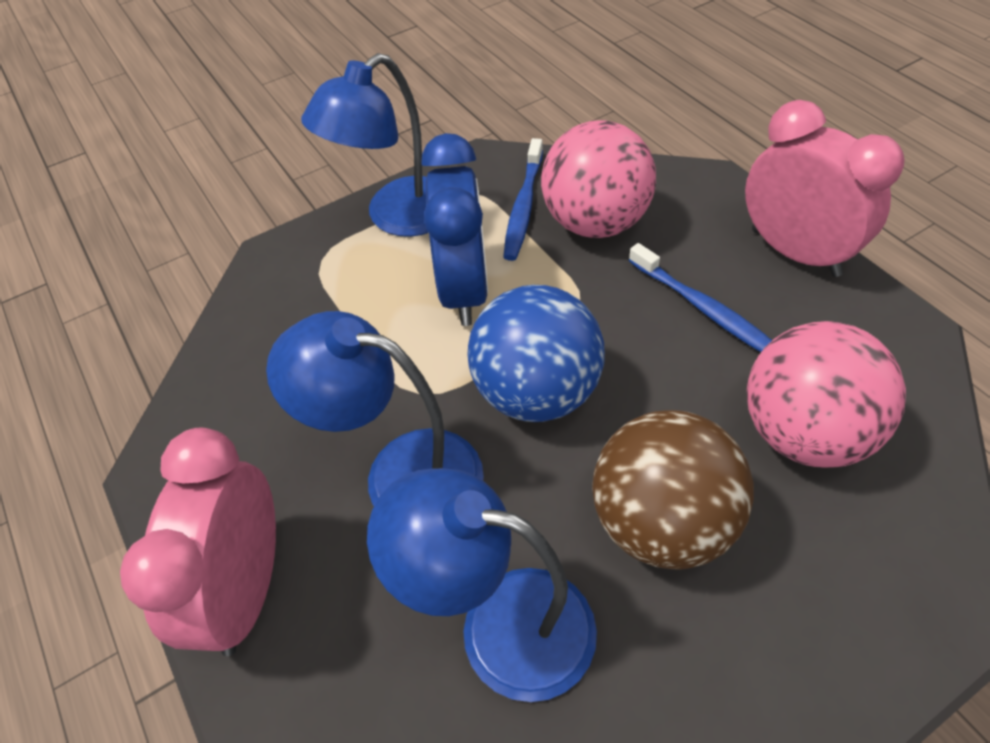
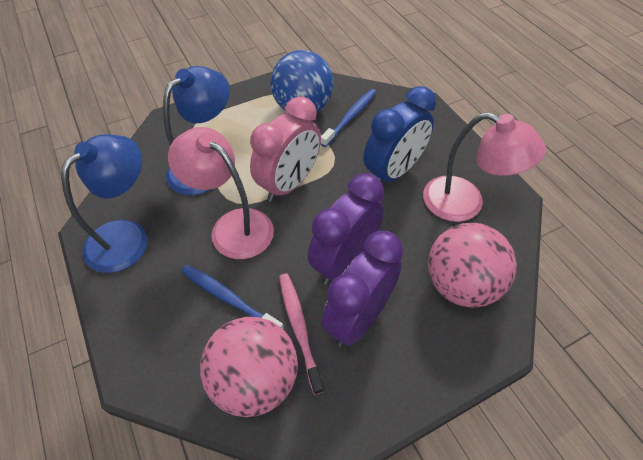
blue lamp: [266,311,484,506] [301,53,428,237] [367,468,597,702] = 3 -> [61,134,148,273] [163,66,230,195] = 2
brown ball: [592,410,754,570] = 1 -> none = 0
pink clock: [120,427,276,656] [745,100,905,277] = 2 -> [250,96,321,202] = 1
pink lamp: none = 0 -> [168,127,274,259] [423,112,546,222] = 2
pink toothbrush: none = 0 -> [279,273,324,395] = 1
purple clock: none = 0 -> [308,173,384,285] [321,231,403,347] = 2

